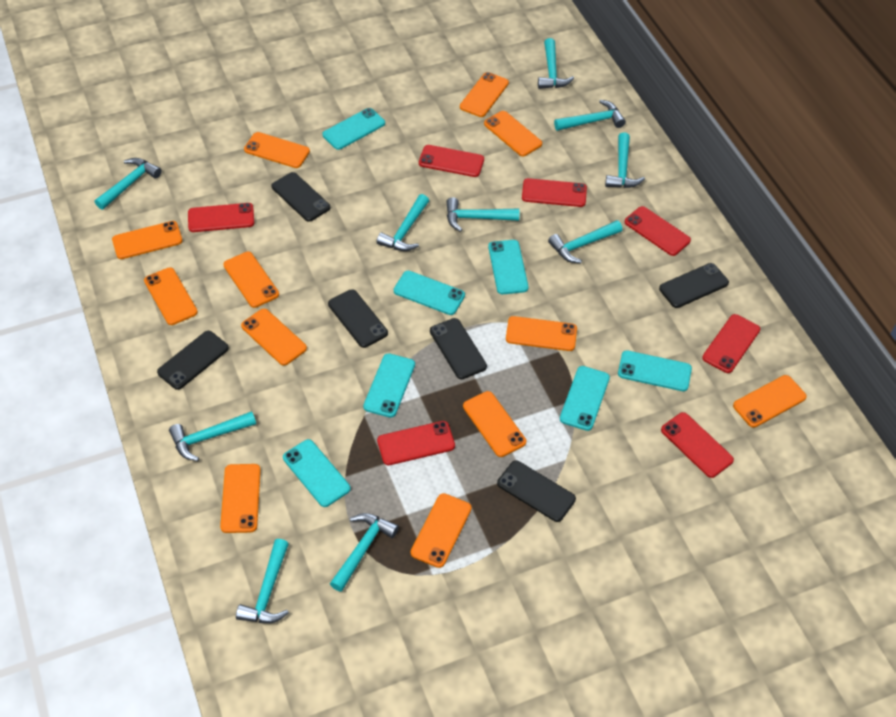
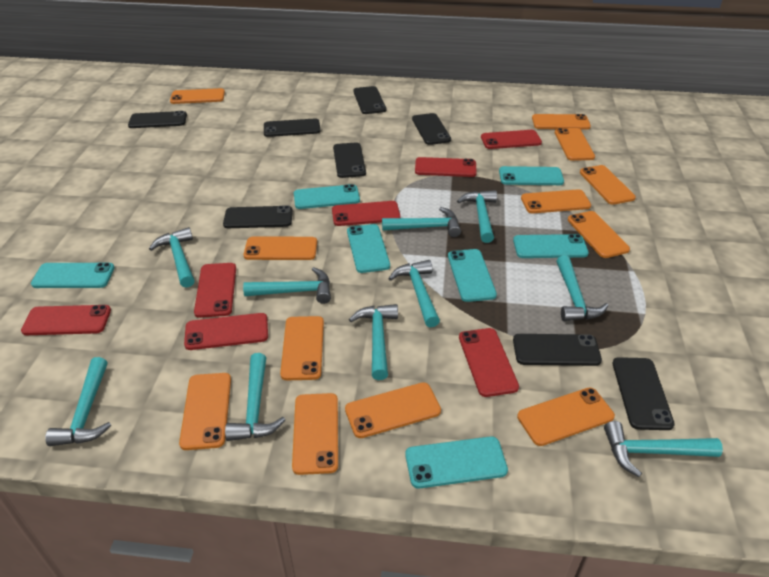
black phone: [157,331,229,390] [271,172,330,222] [328,289,388,348] [430,318,487,379] [497,460,576,522] [659,263,729,308] = 6 -> [128,111,187,128] [223,205,293,228] [264,118,320,137] [333,143,366,178] [353,86,386,114] [412,113,451,145] [513,334,602,366] [613,357,675,430] = 8

